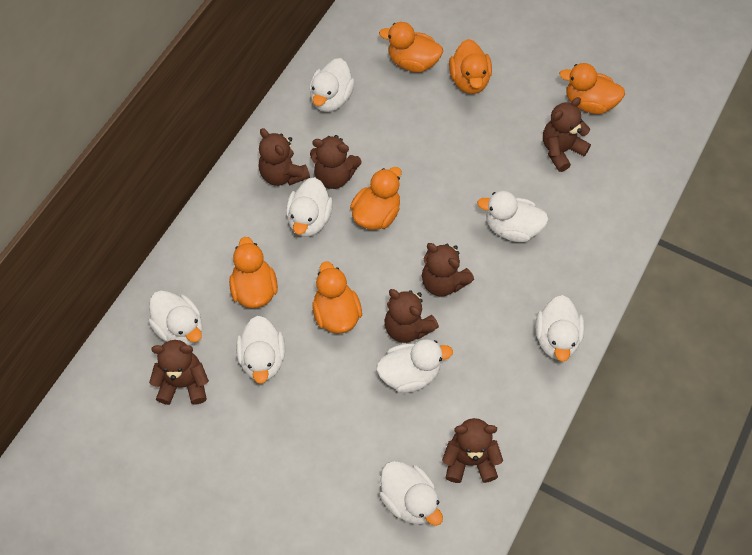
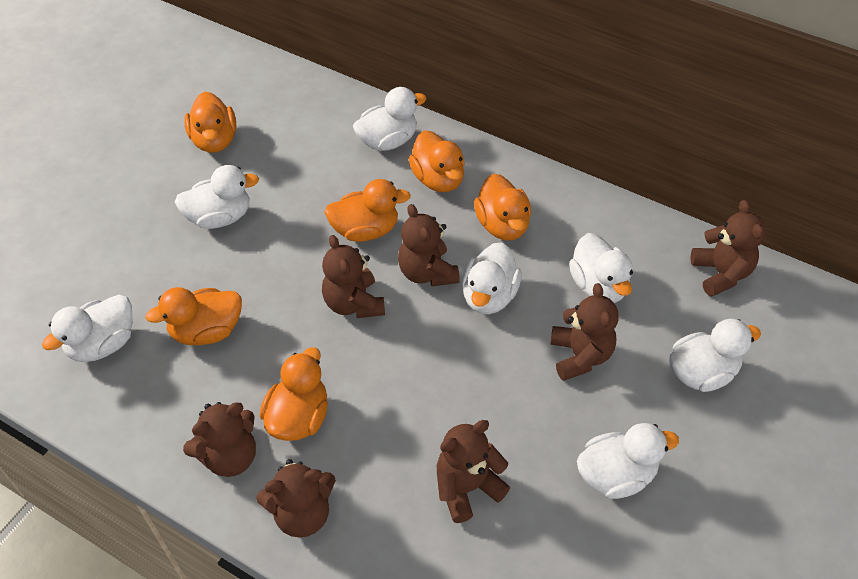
white duck: [148,291,202,345] [236,316,285,384] [286,177,333,237] [309,58,355,112] [376,339,453,393] [379,461,443,526] [477,191,549,242] [535,295,585,362] = 8 -> [42,295,133,362] [175,165,259,229] [353,87,426,151] [462,242,521,314] [569,233,633,303] [577,423,679,499] [669,319,761,392] = 7

